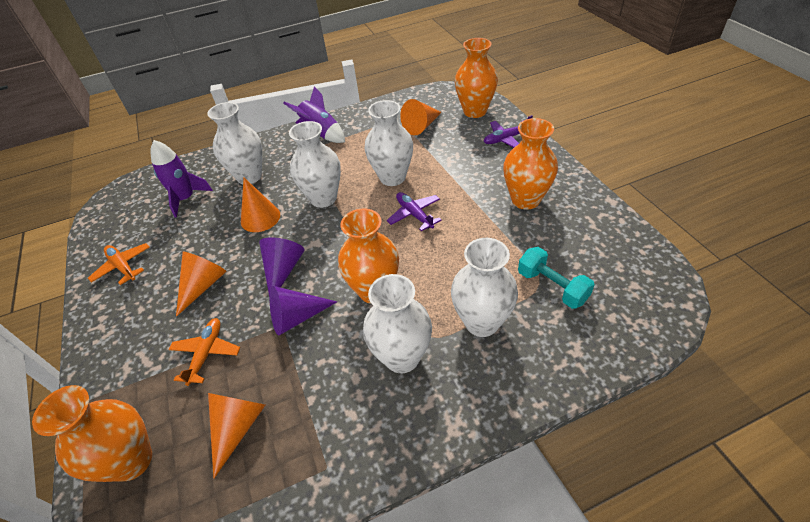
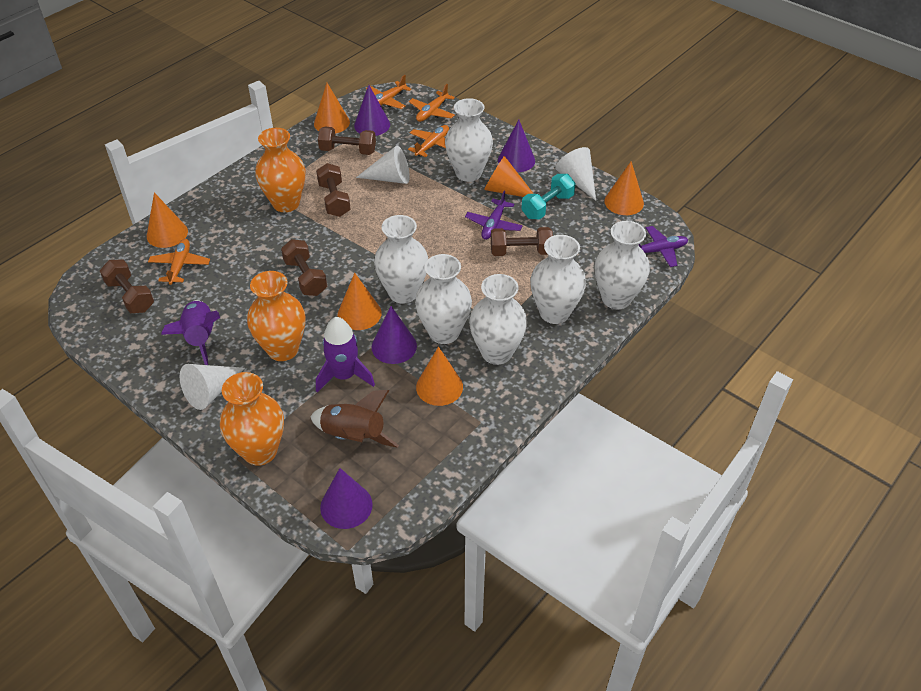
brown dumbbell: none = 0 -> [100,259,154,313] [281,239,327,296] [316,163,351,217] [318,127,376,155] [491,227,553,256] = 5
brown rocket: none = 0 -> [310,390,399,448] = 1
orange cone: [176,252,227,317] [208,393,265,479] [241,178,280,232] [400,99,442,135] = 4 -> [147,192,188,248] [314,83,350,133] [338,273,382,330] [416,347,463,406] [484,156,534,197] [604,162,644,215] = 6
orange plane: [88,243,149,285] [169,318,240,386] = 2 -> [148,239,210,285] [366,75,411,109] [408,125,449,157] [409,84,455,122] = 4
orange vase: [32,385,152,482] [338,208,399,304] [455,38,498,118] [503,118,558,210] = 4 -> [220,372,284,466] [247,271,305,361] [255,128,305,212] = 3
purple cone: [259,237,305,298] [270,286,337,336] = 2 -> [320,468,373,529] [354,85,390,136] [372,306,417,364] [498,120,535,172] = 4
white cone: none = 0 -> [180,364,245,410] [356,146,410,184] [555,147,596,201] = 3
white vase: [207,102,262,184] [289,121,341,208] [363,274,432,373] [365,100,413,186] [451,238,518,337] = 5 -> [374,215,428,304] [415,254,472,344] [445,98,493,182] [469,274,527,365] [530,235,586,324] [595,221,650,309] = 6

